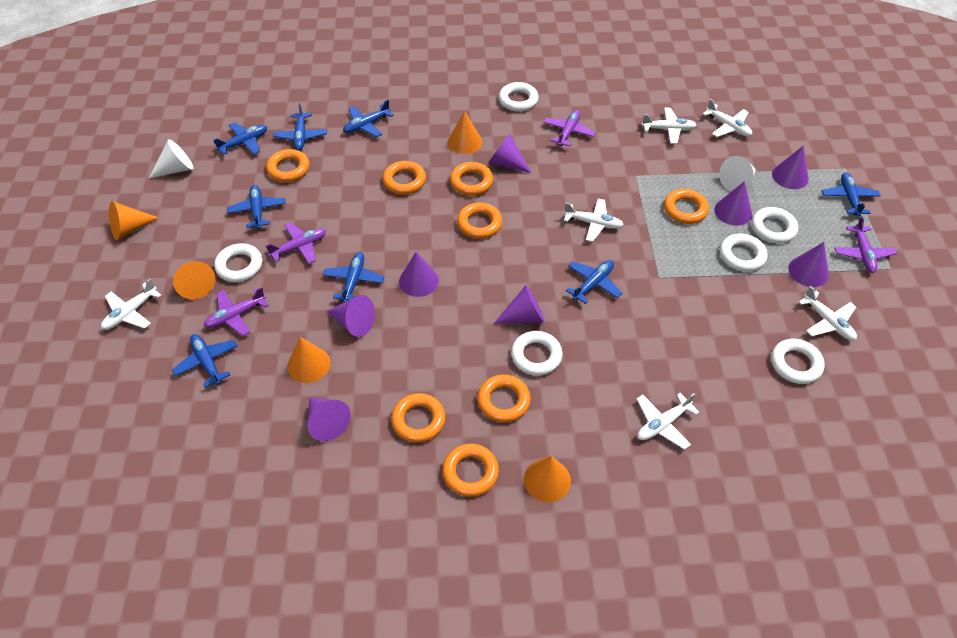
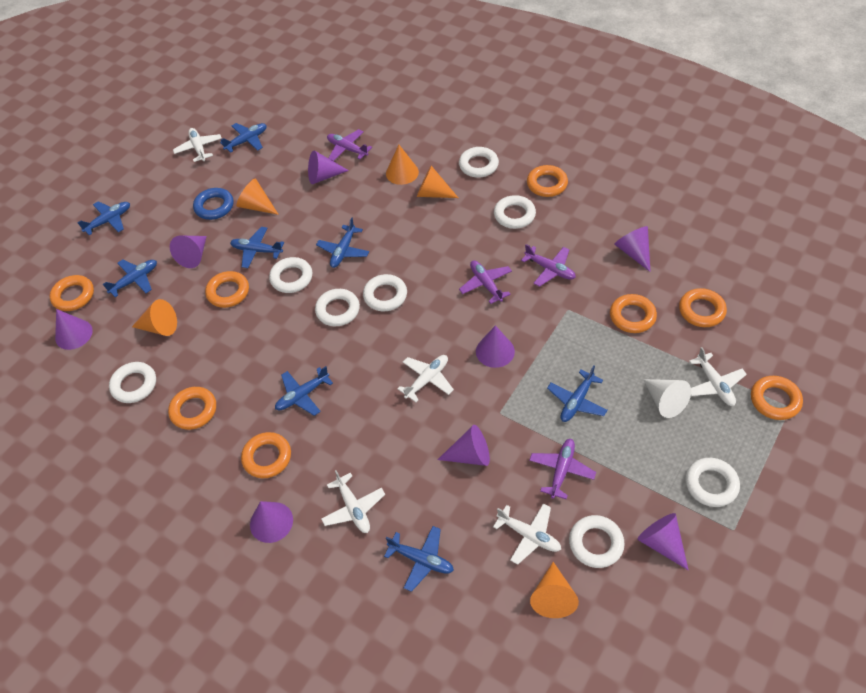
blue ring: none = 0 -> [193,188,234,220] = 1
white cone: [149,139,194,178] [719,156,756,192] = 2 -> [643,379,691,418] = 1
white plane: [101,278,161,330] [564,199,624,242] [637,393,699,450] [641,108,696,144] [703,99,752,137] [799,286,857,340] = 6 -> [173,128,222,162] [321,470,385,533] [398,355,454,402] [493,504,561,565] [689,347,747,406] = 5
white ring: [214,243,262,282] [499,82,539,112] [511,331,562,376] [720,233,768,272] [752,207,798,244] [771,339,825,384] = 6 -> [109,362,156,403] [269,257,312,293] [315,289,360,326] [363,274,407,311] [459,147,499,178] [494,195,536,229] [569,515,625,568] [686,458,740,507] = 8

